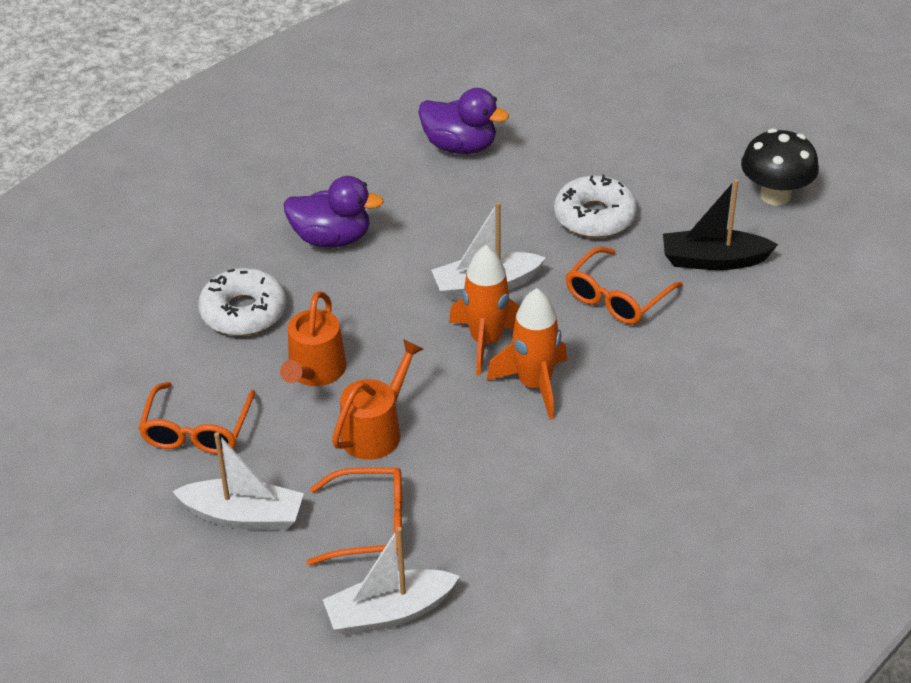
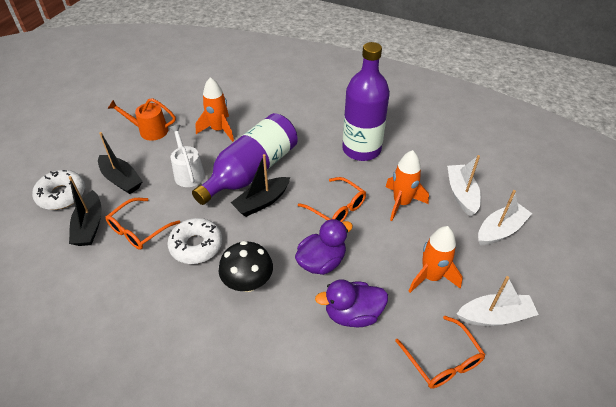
black boat: [663,179,778,270] = 1 -> [68,176,102,246] [98,132,143,194] [231,154,290,217] = 3
orange rocket: [449,245,520,376] [487,288,567,420] = 2 -> [195,77,234,142] [386,150,429,221] [409,226,463,293] = 3
orange watering can: [280,291,346,386] [332,339,423,460] = 2 -> [108,98,176,141] = 1
purple bottle: none = 0 -> [192,113,298,205] [342,42,390,161] = 2
white watering can: none = 0 -> [169,125,205,187] = 1

